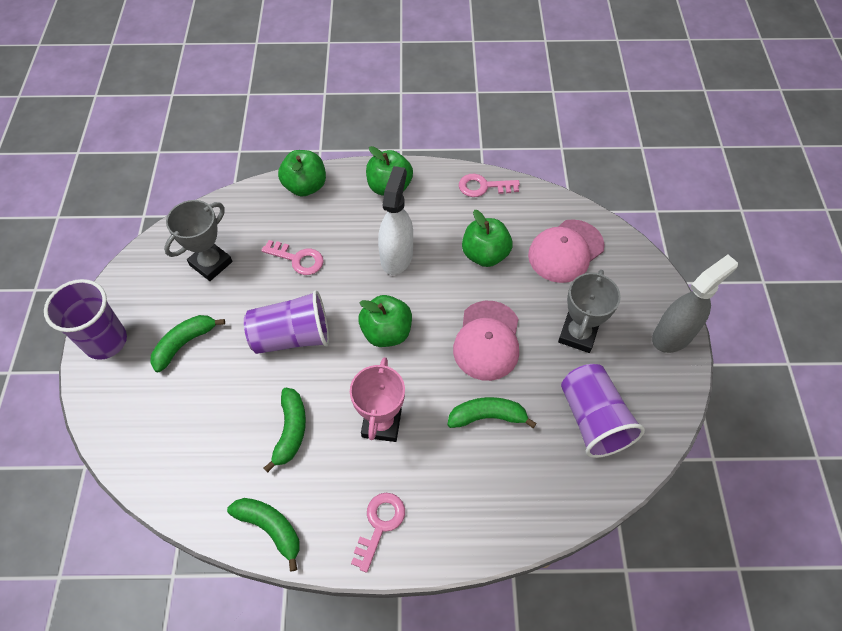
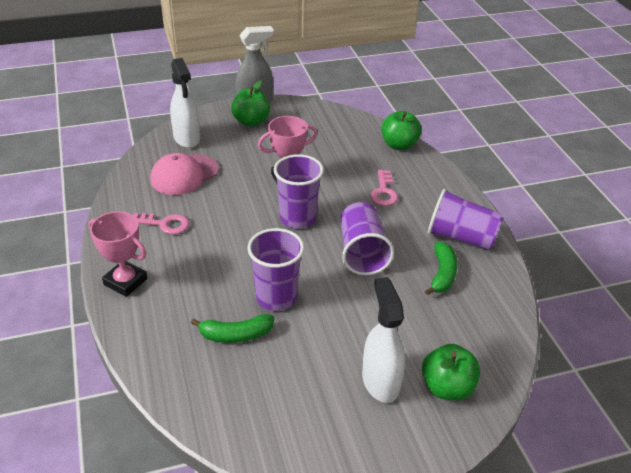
green apple: [278,150,326,196] [358,295,412,347] [366,146,413,196] [462,210,513,267] = 4 -> [231,80,270,127] [381,111,422,150] [422,344,480,400] = 3
green banana: [151,315,225,372] [227,498,300,571] [264,388,306,473] [447,397,537,428] = 4 -> [191,314,274,343] [425,242,458,296] = 2
grey trophy: [164,200,233,281] [558,270,621,353] = 2 -> none = 0
pink cap: [453,301,519,381] [528,219,605,283] = 2 -> [150,153,219,195] = 1
pink key: [261,240,324,275] [351,493,405,573] [459,174,520,197] = 3 -> [133,213,189,235] [371,170,398,206] = 2
pink trophy: [350,357,405,442] = 1 -> [88,211,148,297] [258,116,317,183] = 2
purple cup: [44,279,127,360] [244,290,329,354] [561,364,645,458] = 3 -> [247,228,304,311] [274,154,324,229] [340,202,394,275] [428,189,503,250] = 4
white spray bottle: [378,166,413,275] = 1 -> [170,58,200,148] [362,277,405,403] = 2

